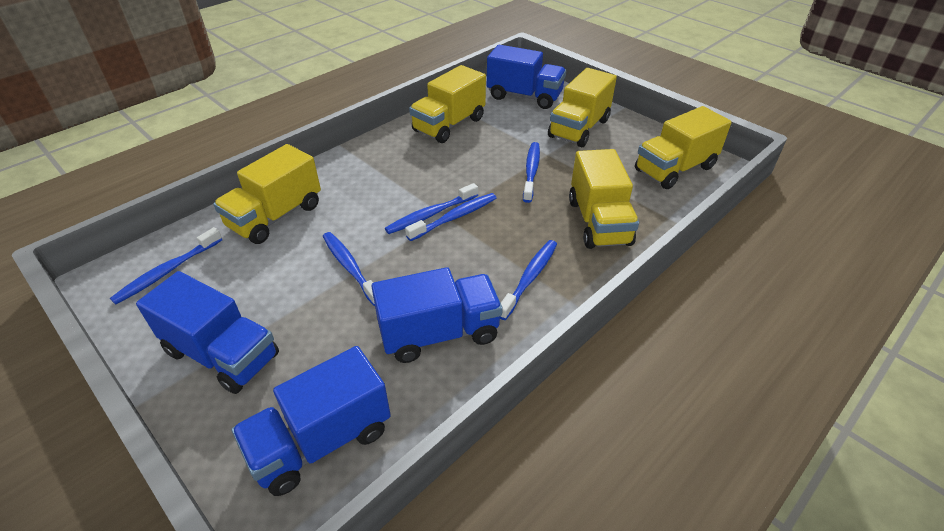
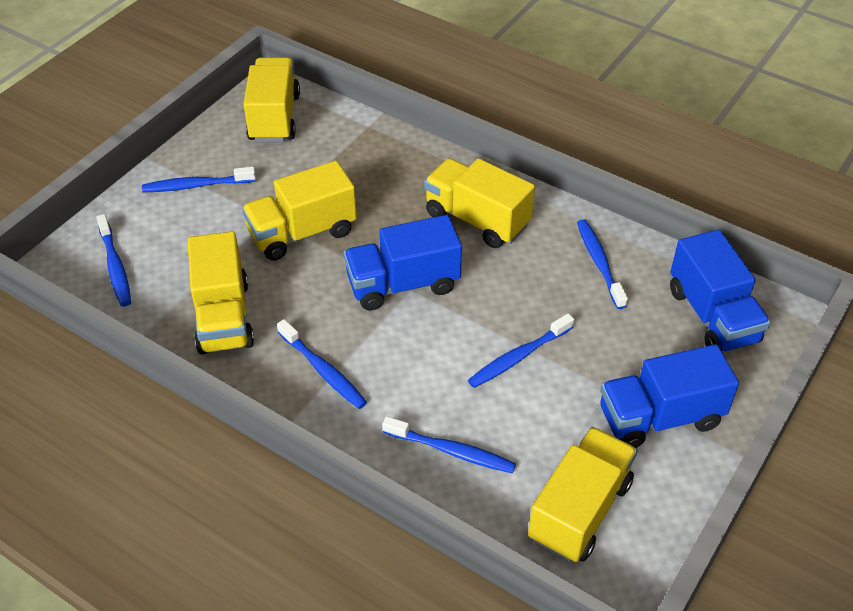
blue truck: [136,271,279,394] [232,346,391,496] [371,267,503,363] [487,45,566,109] = 4 -> [344,215,462,311] [600,344,739,448] [670,230,771,351] = 3

